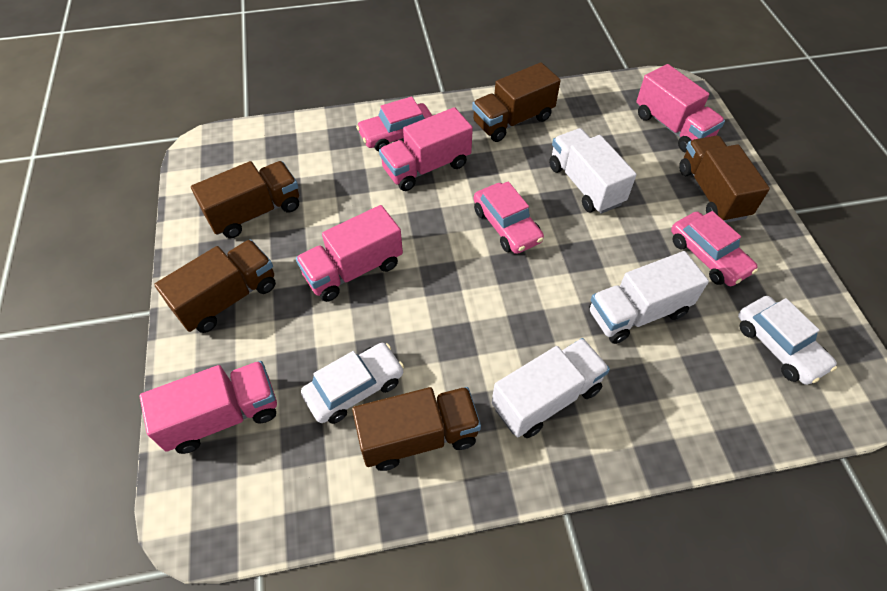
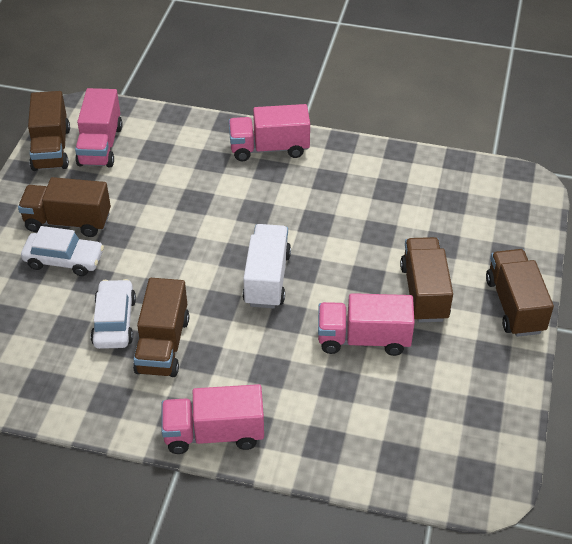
pink car: [356,96,432,152] [474,181,544,254] [671,211,758,286] = 3 -> none = 0
white truck: [492,338,610,438] [549,128,637,214] [589,251,709,344] = 3 -> [243,224,291,308] = 1

